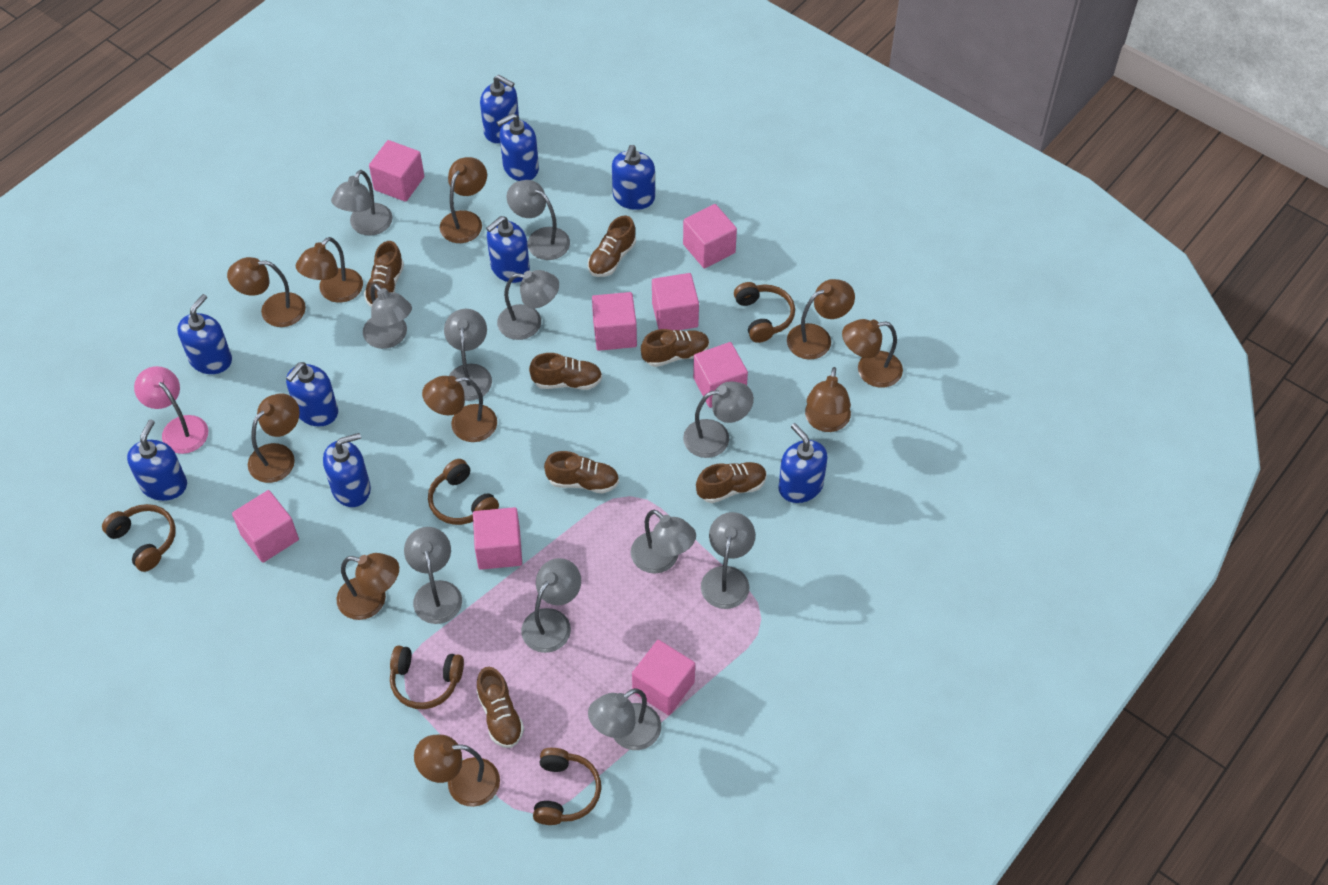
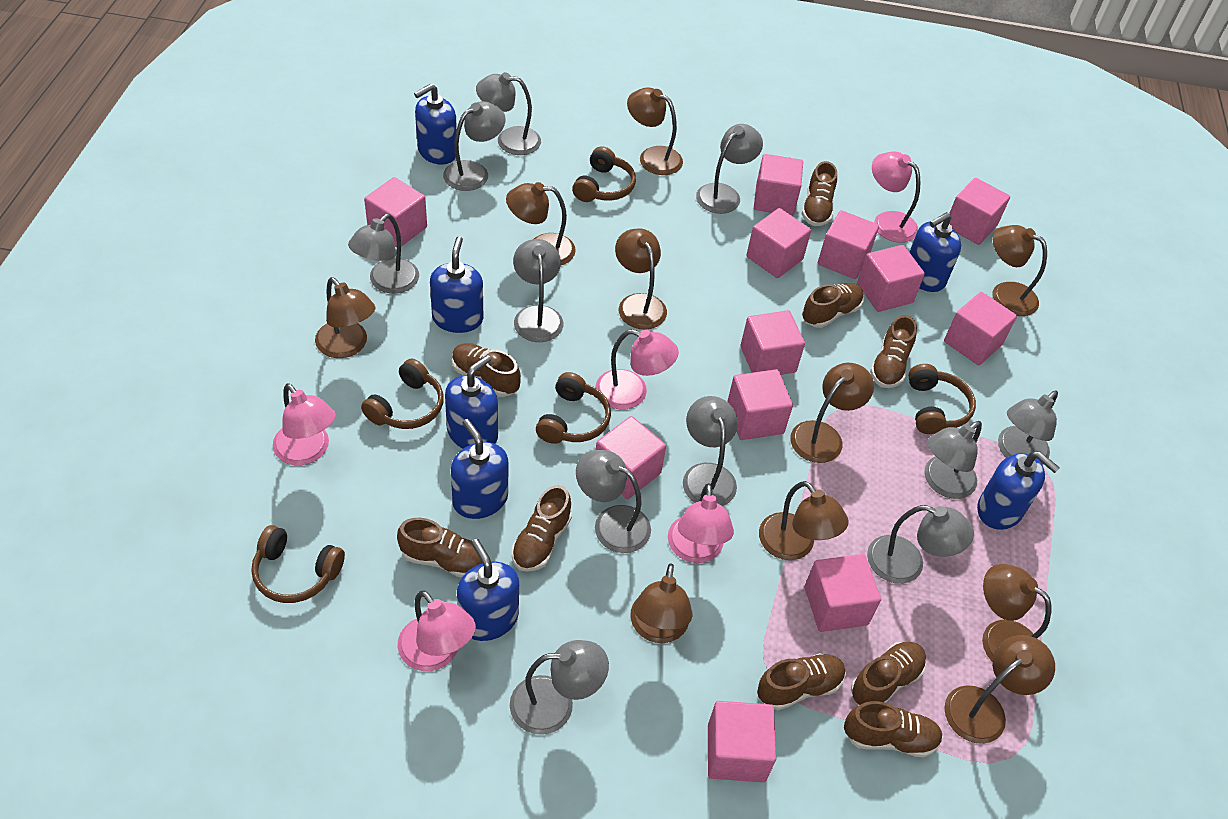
blue soap dispenser: [127,419,187,501] [177,294,232,374] [286,362,338,427] [323,433,371,507] [480,75,519,143] [486,216,530,283] [496,113,539,181] [612,145,655,210] [778,423,828,503] = 9 -> [414,84,457,165] [430,236,483,333] [445,355,498,449] [451,419,508,519] [457,539,519,641] [909,212,961,292] [977,451,1060,530] = 7
brown shoe: [364,241,404,307] [476,667,524,748] [529,353,602,390] [544,451,619,494] [588,216,636,277] [641,329,710,367] [696,462,767,503] = 7 -> [397,518,482,578] [452,343,521,397] [512,485,572,572] [757,653,846,710] [802,161,837,226] [802,283,864,328] [844,701,943,758] [851,642,926,705] [870,315,917,388] = 9
pink cube: [232,490,299,563] [369,140,424,202] [473,507,522,570] [592,292,637,351] [632,640,695,715] [652,273,699,330] [683,204,737,269] [693,342,748,408] = 8 -> [364,177,427,248] [596,416,666,499] [708,701,776,782] [727,369,793,440] [740,310,805,375] [746,208,811,278] [754,154,803,216] [804,554,881,632] [818,210,879,279] [857,245,925,312] [944,292,1017,365] [949,178,1010,245] = 12
pink lamp: [134,366,208,454] = 1 -> [273,383,336,465] [397,590,476,671] [595,329,679,409] [668,483,734,563] [872,151,920,243] = 5

